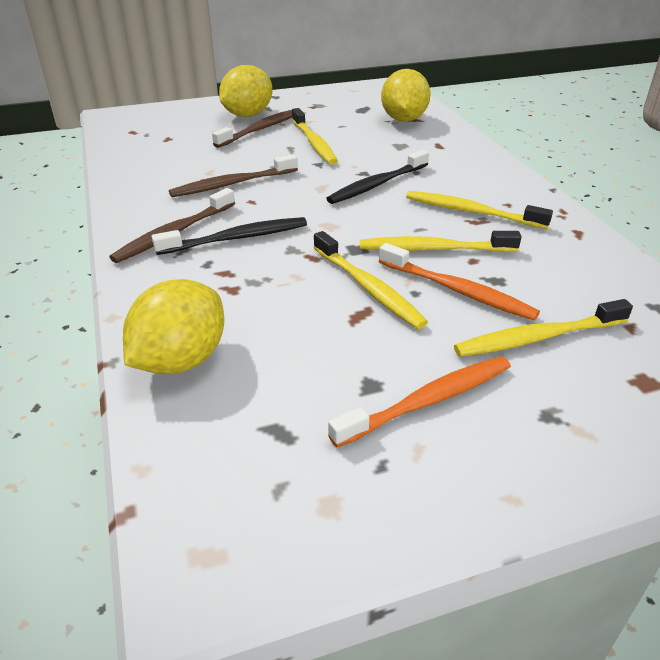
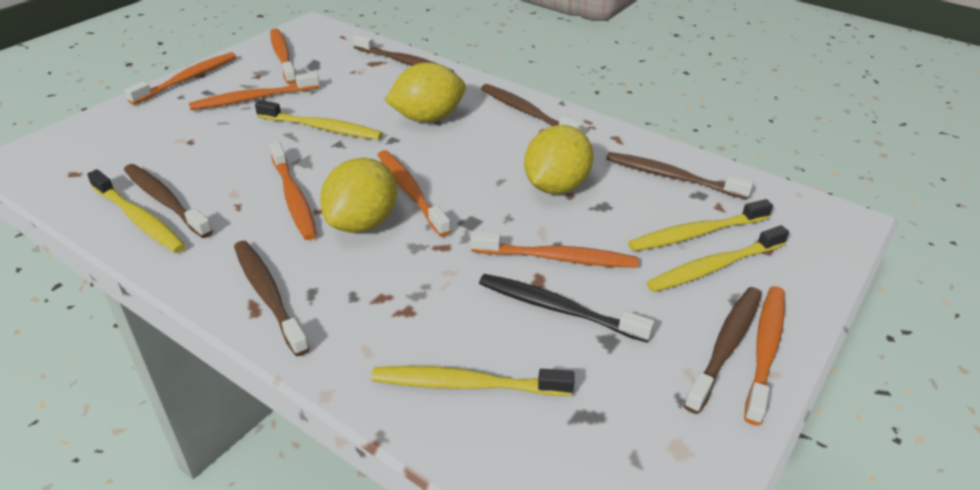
black toothbrush: [152,217,307,255] [326,150,429,204] = 2 -> [479,274,655,342] = 1
brown toothbrush: [109,188,235,263] [169,154,298,197] [212,110,292,148] = 3 -> [124,164,213,238] [234,241,309,356] [353,34,454,72] [481,84,582,131] [606,152,754,199] [684,287,762,414] = 6
orange toothbrush: [328,356,511,447] [379,243,540,320] = 2 -> [125,52,236,105] [189,72,320,110] [270,28,296,84] [270,142,317,240] [378,150,451,237] [471,231,639,268] [744,286,785,425] = 7

